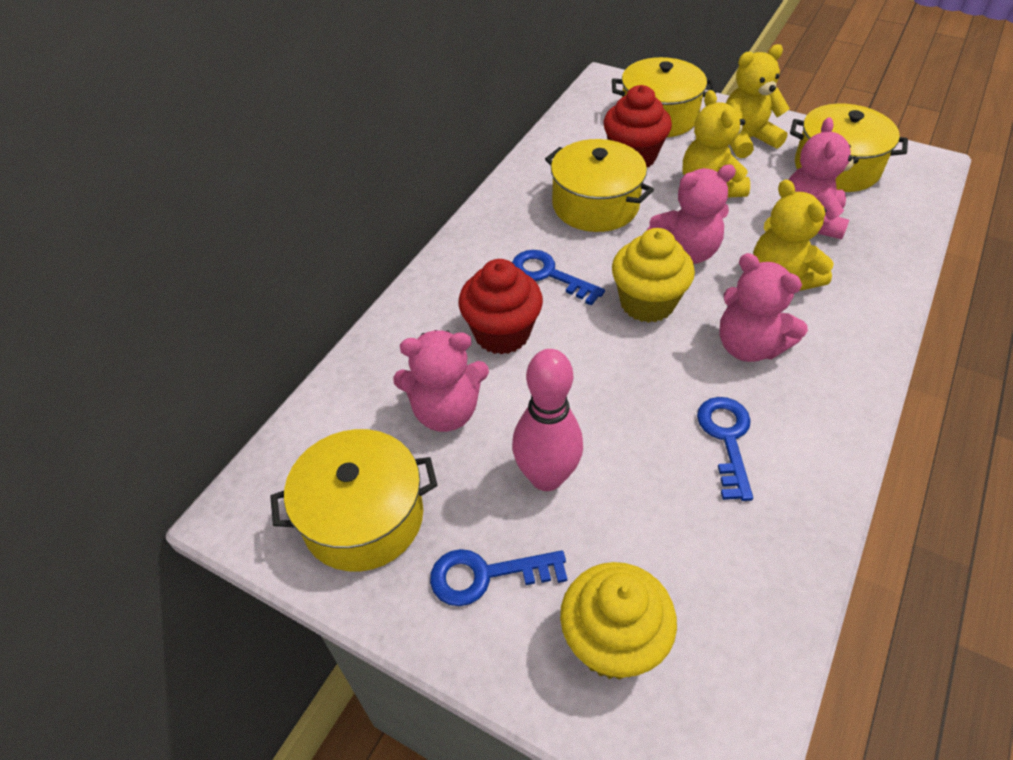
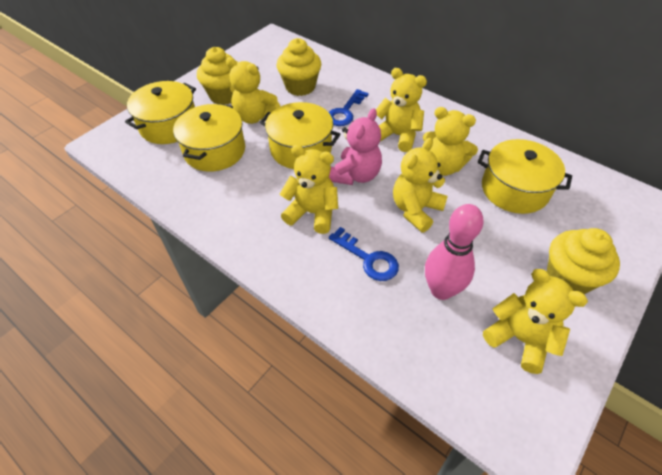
blue key: [430,549,567,606] [512,250,605,305] [697,397,753,501] = 3 -> [329,89,369,126] [329,227,399,281] = 2
pink teddy bear: [393,330,489,432] [647,164,736,264] [719,253,808,362] [788,117,859,239] = 4 -> [329,108,382,185] = 1
red cupcake: [458,259,543,355] [603,85,672,167] = 2 -> none = 0
yellow cupcake: [560,562,677,680] [612,228,695,323] = 2 -> [197,47,238,105] [277,38,321,96] [547,228,620,294] = 3
yellow teddy bear: [683,90,750,198] [726,44,790,158] [753,179,834,291] = 3 -> [226,57,281,124] [280,145,338,234] [376,68,427,152] [393,138,448,232] [423,107,478,176] [483,269,588,374] = 6

